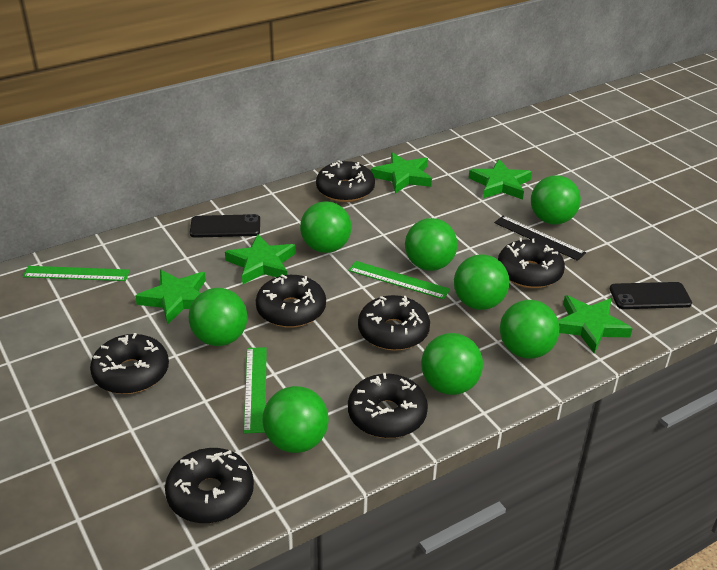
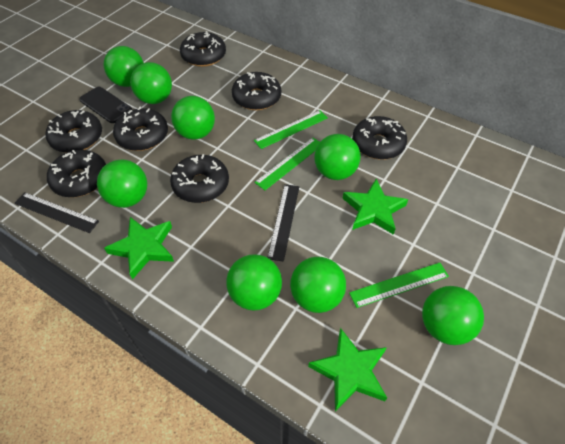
black phone: [190,214,260,238] [610,282,692,309] = 2 -> [79,87,132,123] = 1
black ruler: [494,216,586,261] = 1 -> [14,192,99,233] [267,184,299,262] = 2
green star: [135,270,206,325] [225,234,296,284] [371,152,432,194] [469,159,532,200] [558,295,633,353] = 5 -> [104,217,174,280] [308,328,387,411] [342,179,408,235] = 3

